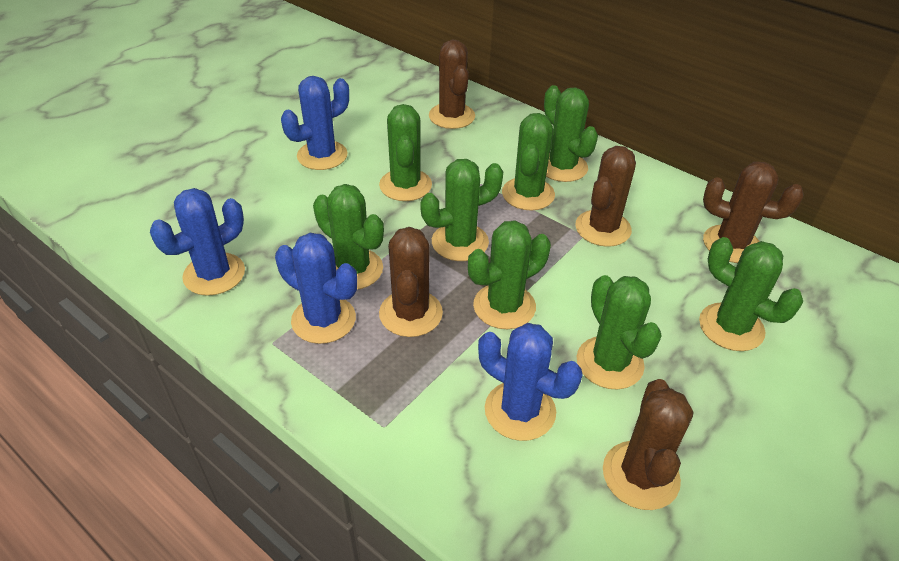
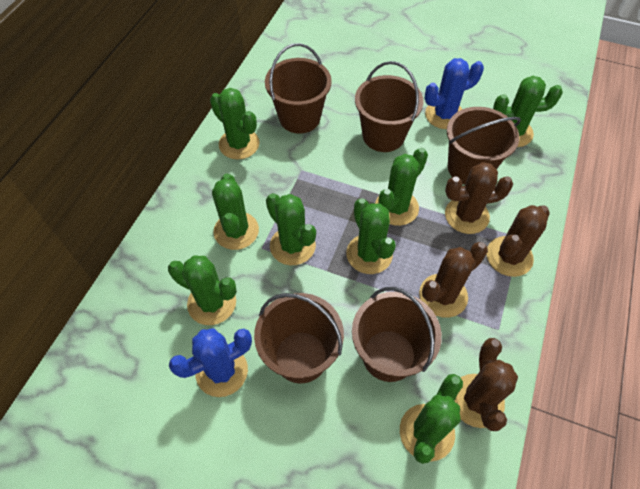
blue cactus: [150,188,245,296] [275,233,357,344] [281,76,349,170] [478,323,583,441] = 4 -> [169,328,252,397] [424,58,484,129] = 2
brown bucket: none = 0 -> [254,293,344,383] [265,43,332,134] [352,287,442,382] [355,61,424,152] [447,107,521,185] = 5
brown cactus: [379,227,443,337] [429,40,475,129] [575,146,636,247] [603,379,693,510] [703,162,804,263] = 5 -> [419,242,488,318] [445,162,513,234] [454,338,518,431] [487,205,550,277] = 4

